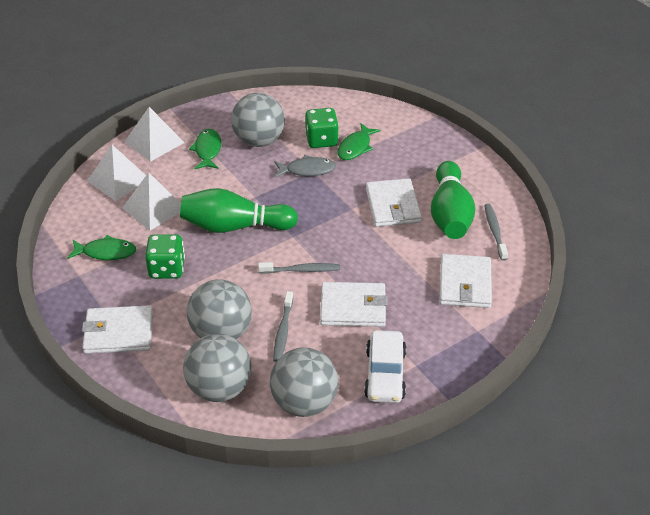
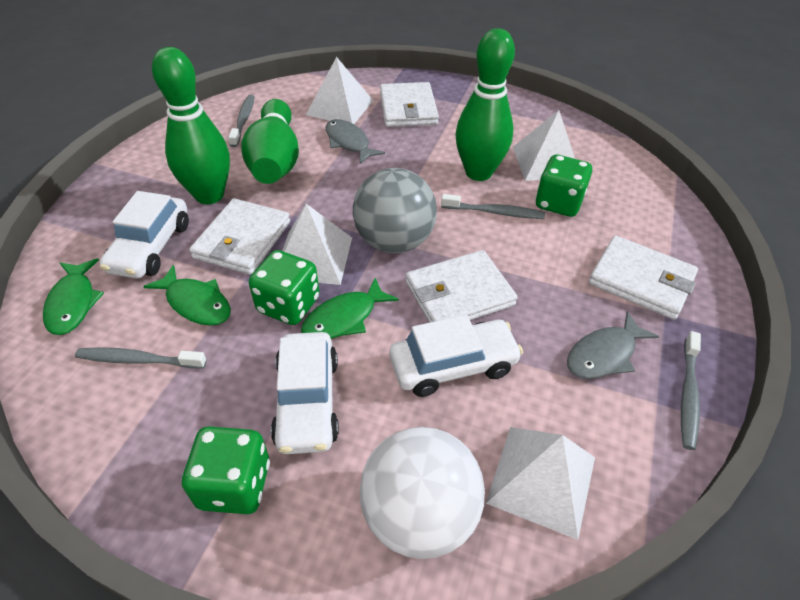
green bowling pin: [180,188,298,233] [431,161,475,239] = 2 -> [152,47,230,204] [241,99,299,184] [455,28,515,181] = 3
green dice: [145,234,185,279] [305,108,339,148] = 2 -> [182,426,270,514] [249,250,319,325] [535,155,592,217] = 3
grey ball: [183,334,252,402] [187,280,252,339] [231,93,285,147] [270,347,338,417] = 4 -> [353,168,437,253] = 1
grey fish: [274,155,336,177] = 1 -> [326,119,385,164] [567,311,659,379] = 2
grey toothbrush: [258,262,340,274] [273,291,293,362] [484,204,508,261] = 3 -> [75,347,207,369] [228,95,255,147] [441,194,545,219] [681,331,701,450] = 4
white ball: none = 0 -> [360,427,485,559] = 1
white car: [364,330,406,403] = 1 -> [100,191,189,279] [271,332,339,454] [390,315,523,397] = 3
white pyramid: [87,145,146,201] [122,172,181,231] [124,107,185,162] = 3 -> [282,204,352,285] [306,57,373,124] [486,427,595,540] [513,110,575,181] = 4

